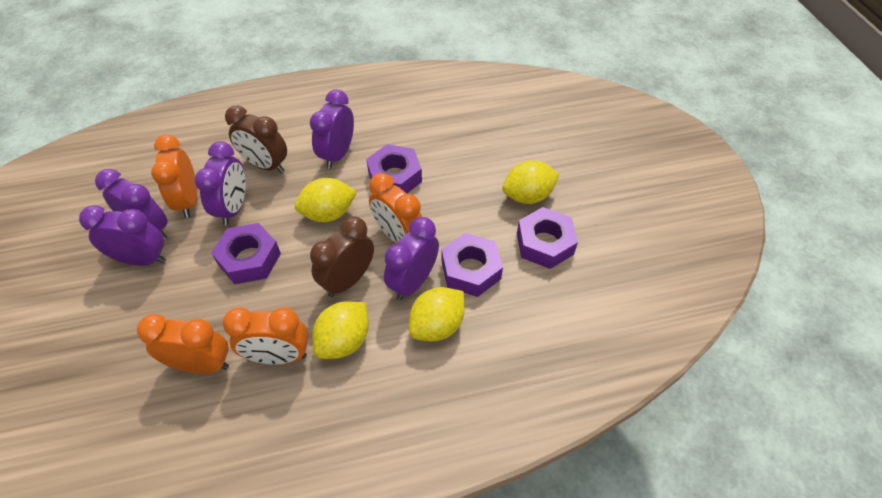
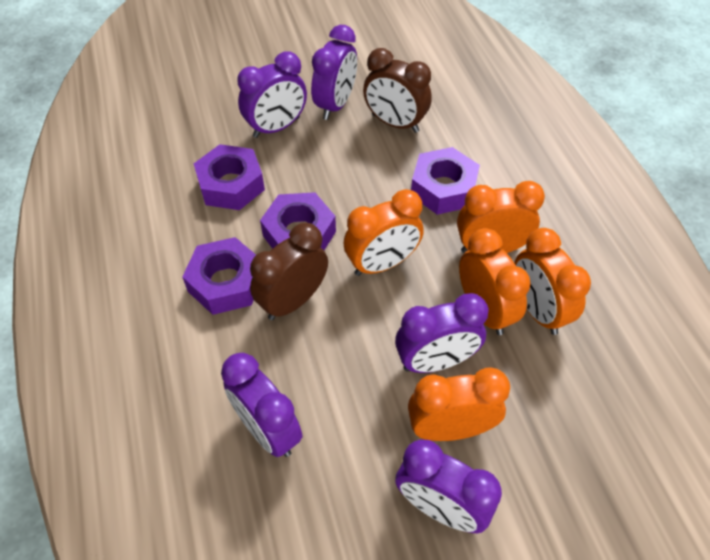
orange clock: [137,314,229,374] [151,135,197,218] [223,307,308,365] [369,173,422,244] = 4 -> [344,189,424,276] [408,367,510,441] [457,181,545,253] [459,228,531,335] [514,228,591,335] = 5
yellow lemon: [295,178,357,222] [312,301,369,359] [409,287,465,341] [502,160,560,204] = 4 -> none = 0

